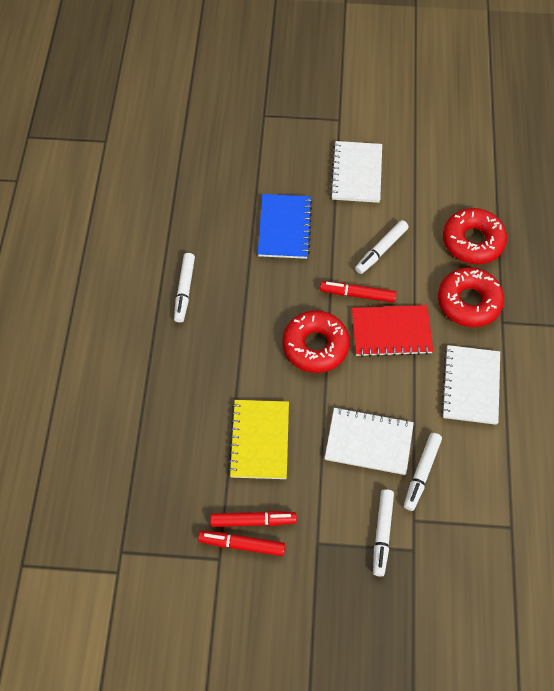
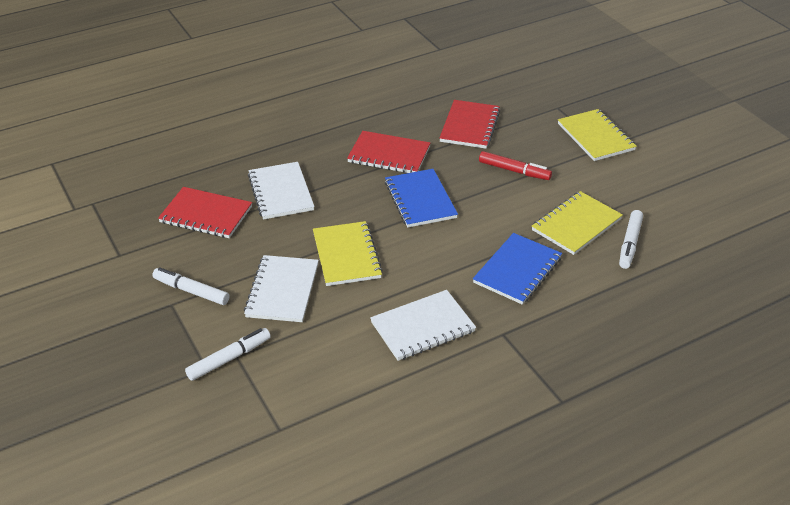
blue notebook: [258,194,312,259] = 1 -> [385,169,458,227] [473,233,562,305] = 2
red donut: [282,310,350,373] [438,267,504,327] [443,208,507,264] = 3 -> none = 0
red marker: [198,531,285,556] [210,511,297,527] [320,281,397,303] = 3 -> [479,151,552,180] = 1
red notebook: [352,305,433,357] = 1 -> [158,187,252,238] [347,131,430,173] [439,100,500,149] = 3
white marker: [174,253,195,323] [355,220,408,274] [373,489,394,577] [404,433,442,511] = 4 -> [152,267,230,305] [185,328,271,381] [619,210,643,269] = 3
yellow notebook: [228,400,289,479] = 1 -> [313,221,383,286] [532,191,623,255] [558,109,637,161] = 3

